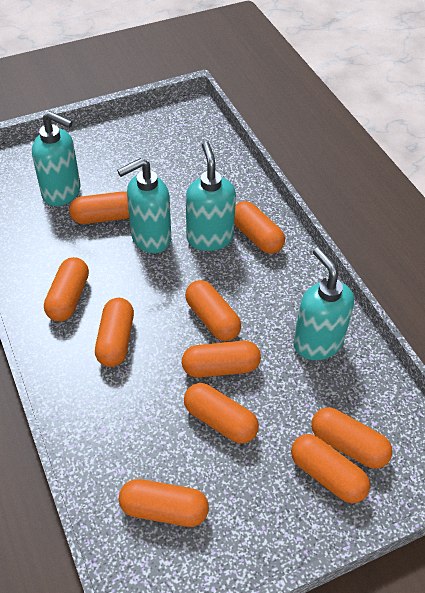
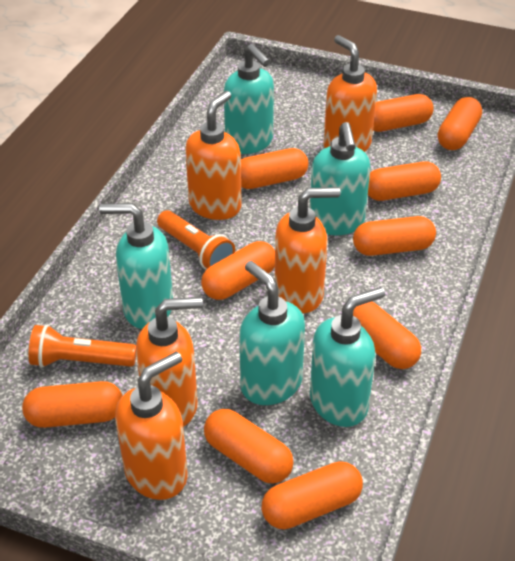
orange flashlight: none = 0 -> [29,324,136,368] [157,210,235,269] = 2
orange soap dispenser: none = 0 -> [115,351,187,500] [136,297,203,427] [185,91,242,220] [275,187,340,313] [324,35,377,152] = 5
turquoise soap dispenser: [32,111,81,206] [117,158,171,253] [186,141,236,251] [293,247,354,360] = 4 -> [99,203,173,329] [224,44,274,154] [239,261,305,405] [310,122,370,235] [310,287,385,427] = 5

